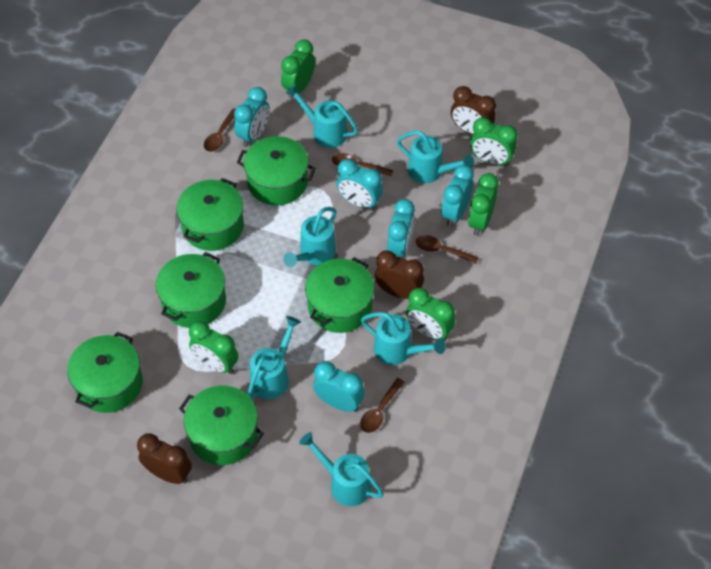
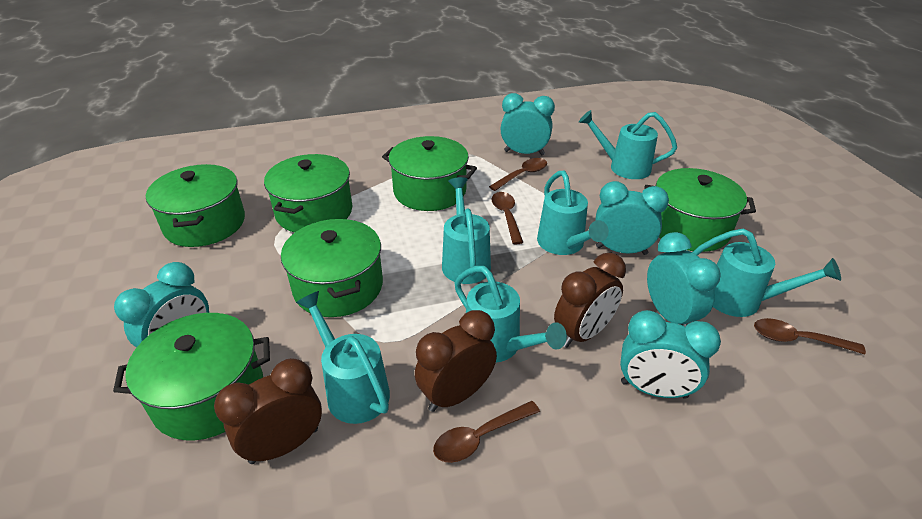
green clock: [189,321,239,374] [281,39,315,98] [406,288,455,341] [468,173,499,236] [470,117,518,166] = 5 -> none = 0

